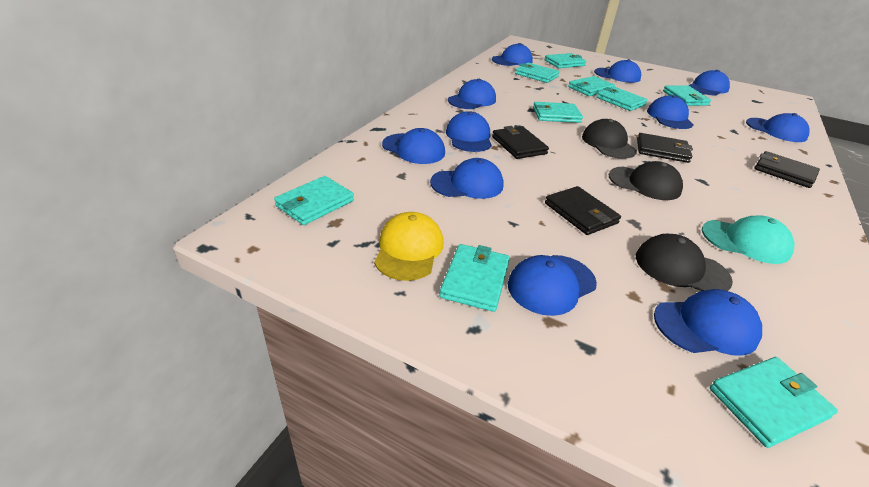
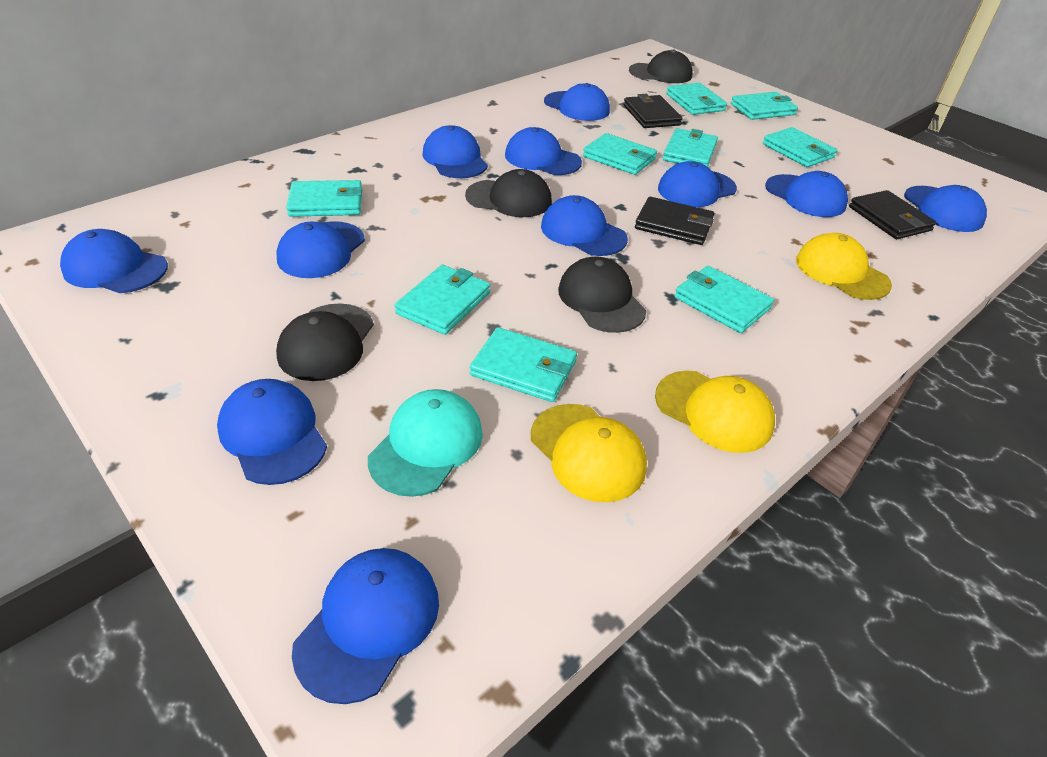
black cap: [582,119,637,159] [609,161,683,200] [636,234,733,291] = 3 -> [276,303,374,381] [465,169,552,217] [558,257,646,333] [629,49,693,83] = 4
black wallet: [492,126,549,159] [545,186,621,235] [637,133,693,163] [754,151,820,188] = 4 -> [624,94,683,128] [635,197,714,245] [849,190,936,239] = 3
yellow cap: [374,212,443,281] = 1 -> [531,404,647,502] [655,370,775,453] [796,233,892,300] = 3

